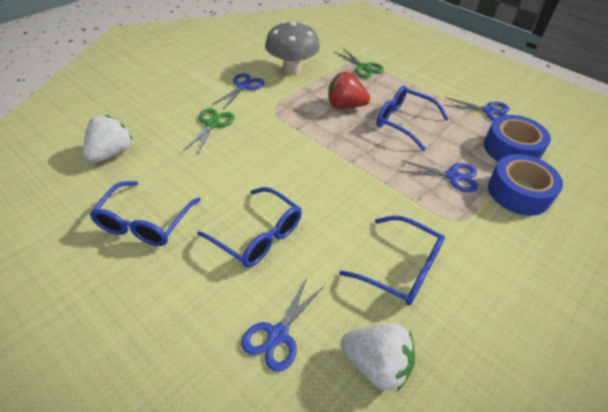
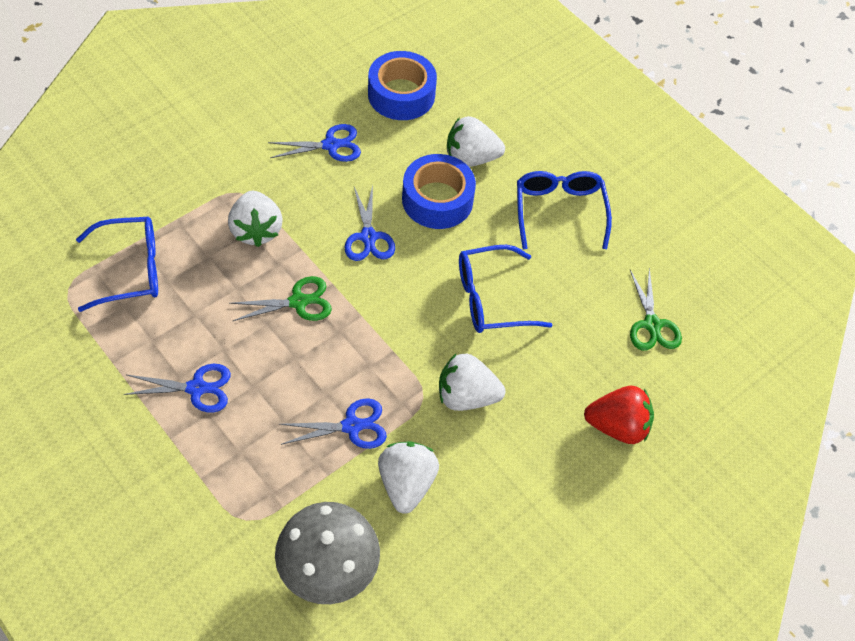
blue glasses: [90,181,201,246] [197,187,302,267] [339,215,445,305] [376,86,449,151] = 4 -> [76,217,158,312] [459,245,553,333] [517,171,612,250] = 3
white strawberry: [83,115,132,163] [341,323,415,391] = 2 -> [228,191,283,247] [378,441,439,514] [439,353,505,411] [447,116,505,167] = 4

